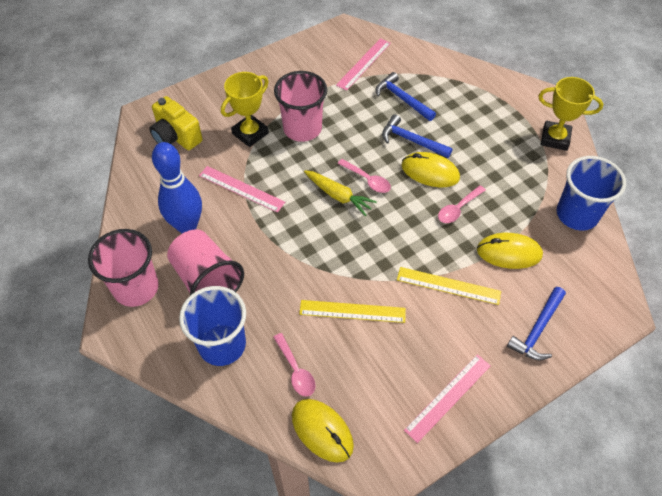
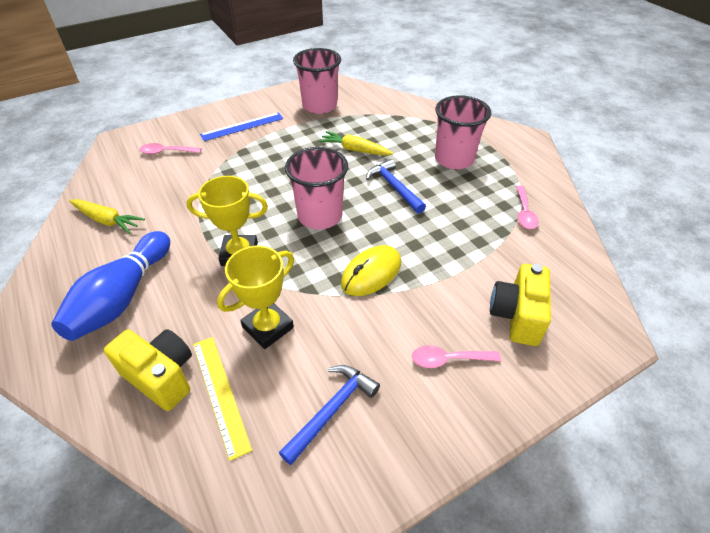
blue cup: [179,286,246,366] [557,156,626,231] = 2 -> none = 0
blue hammer: [376,72,436,121] [382,114,453,158] [507,287,566,361] = 3 -> [279,365,380,465] [366,159,426,213] = 2
blue ruler: none = 0 -> [200,112,283,141] = 1
pink ruler: [199,166,285,213] [336,38,391,91] [404,354,491,443] = 3 -> none = 0
yellow camera: [149,96,203,150] = 1 -> [104,329,192,411] [490,264,551,346] = 2
yellow carrot: [304,170,377,216] = 1 -> [69,199,145,234] [319,131,393,156] = 2
yellow mouse: [292,399,354,463] [401,152,460,187] [477,233,543,269] = 3 -> [341,245,401,296] = 1
yellow ruler: [299,300,406,323] [397,267,501,305] = 2 -> [193,337,252,461] = 1

